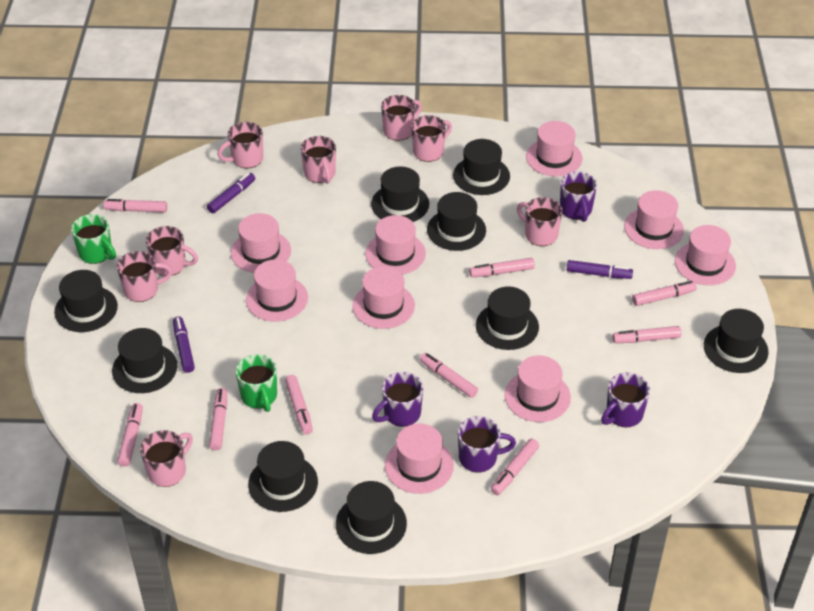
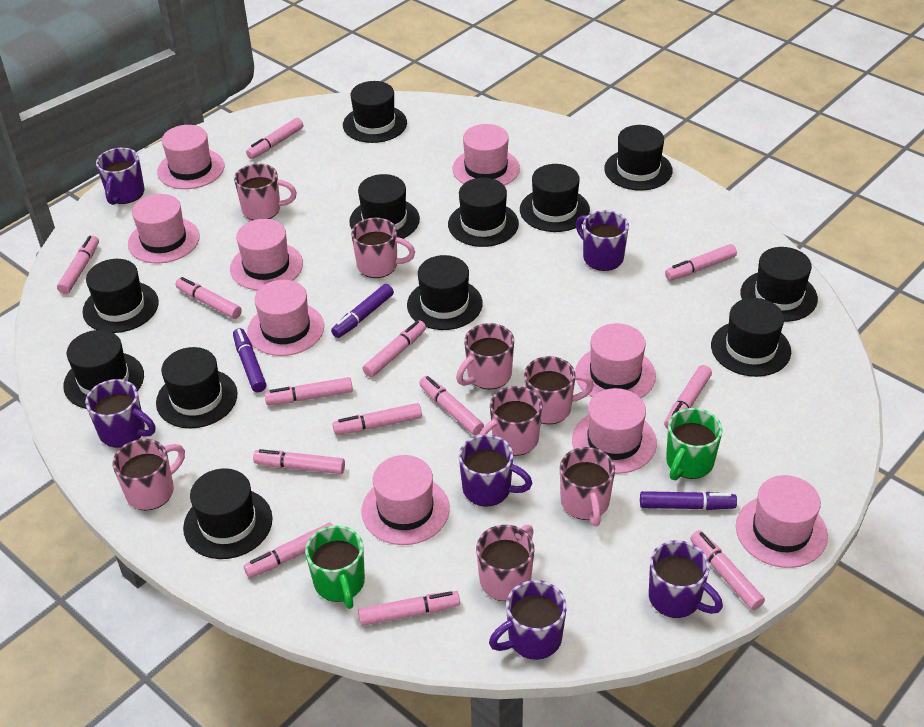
black hat: [54,270,118,332] [112,328,178,393] [248,441,318,512] [336,481,407,554] [371,166,429,222] [427,192,486,251] [453,139,510,195] [476,286,539,350] [704,309,769,373] = 9 -> [63,330,144,409] [82,259,159,333] [156,347,238,428] [183,468,273,559] [343,81,407,143] [349,174,420,239] [407,255,483,330] [448,178,519,247] [520,164,590,232] [604,125,673,191] [711,298,791,377] [741,247,818,322] = 12
pink marker: [103,199,167,212] [117,403,143,467] [209,388,227,450] [285,375,313,435] [420,353,478,398] [469,258,535,277] [491,439,539,495] [612,326,681,343] [632,281,697,306] = 9 -> [57,235,99,294] [175,277,242,319] [244,523,333,578] [246,118,303,159] [253,449,345,474] [264,377,353,405] [333,403,422,435] [358,591,460,626] [363,320,426,378] [419,376,484,435] [664,365,712,429] [665,244,737,281] [690,530,765,610] = 13
purple mug: [372,372,423,427] [458,416,516,473] [560,171,597,222] [601,373,650,427] = 4 -> [85,379,155,448] [96,148,145,205] [459,435,532,507] [489,580,567,660] [576,210,629,271] [649,540,723,618] = 6

